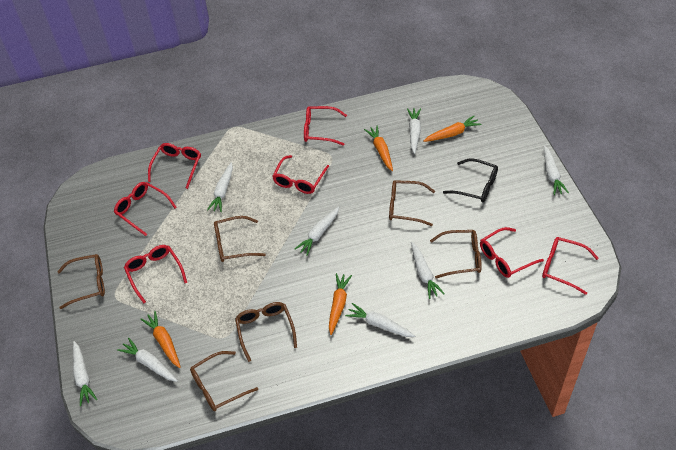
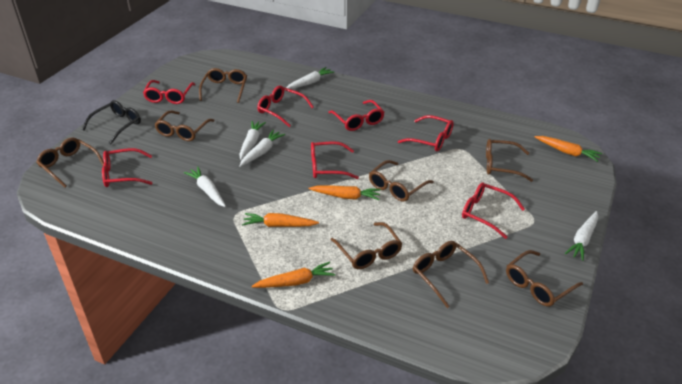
brown glasses: [57,254,105,309] [190,351,258,411] [214,216,266,262] [235,302,297,362] [389,180,435,226] [430,230,482,279] = 6 -> [36,138,104,187] [154,110,215,141] [199,68,247,103] [331,222,402,269] [369,160,434,202] [413,241,489,308] [486,139,533,182] [506,250,583,307] = 8
white carrot: [73,341,98,406] [117,338,178,382] [207,162,233,212] [295,206,339,256] [345,303,415,337] [407,108,421,154] [411,242,445,299] [544,145,569,195] = 8 -> [184,166,226,207] [239,121,266,160] [239,130,285,167] [286,67,334,89] [565,211,598,261] = 5

